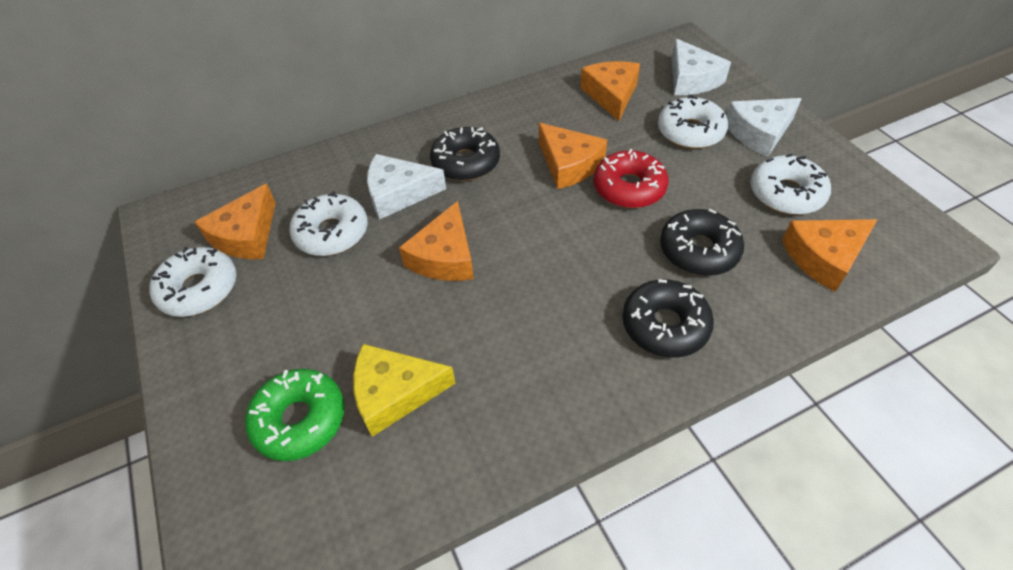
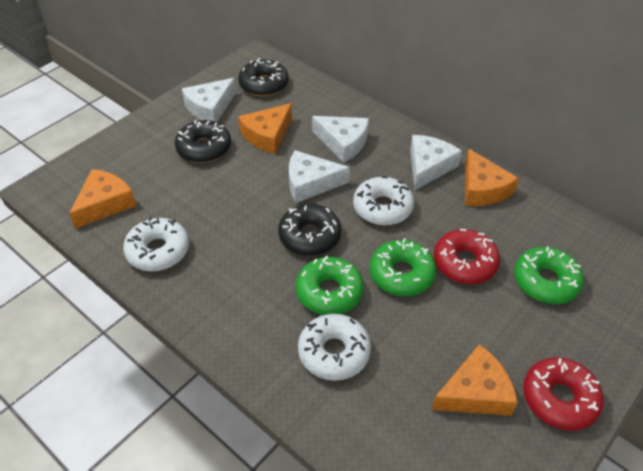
green donut: [245,369,345,461] = 1 -> [296,256,364,315] [370,238,436,296] [514,246,584,304] = 3
orange cheese: [195,183,276,259] [399,201,474,281] [539,123,607,189] [580,61,640,121] [782,219,878,292] = 5 -> [69,169,137,229] [238,103,292,154] [431,344,518,416] [465,149,519,206] = 4
red donut: [593,149,668,208] = 1 -> [434,229,500,284] [523,357,604,431] = 2
white cheese: [367,154,446,219] [672,39,731,95] [727,98,802,157] = 3 -> [182,78,236,122] [289,150,350,203] [312,116,369,163] [410,135,462,190] = 4
white donut: [149,247,236,317] [289,191,368,256] [658,94,728,149] [750,154,831,215] = 4 -> [123,217,189,271] [298,314,371,381] [353,176,414,225] = 3
yellow cheese: [353,344,456,437] = 1 -> none = 0

